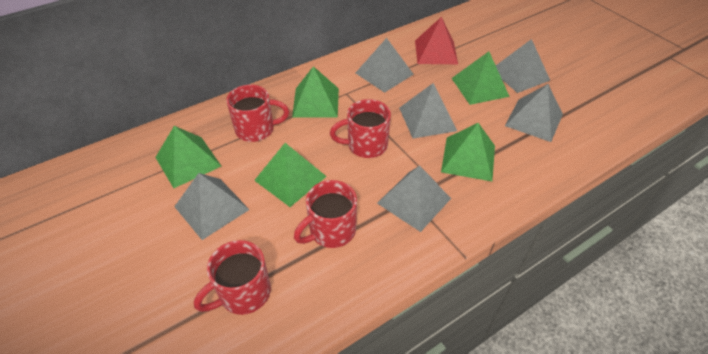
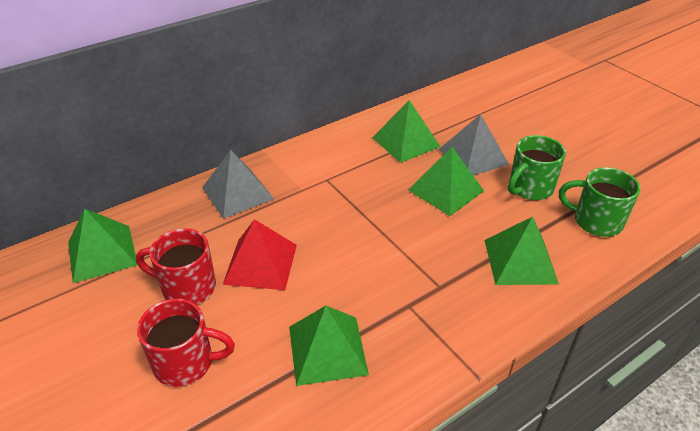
green mug: none = 0 -> [508,135,566,200] [559,167,640,237] = 2
grey pyramid: [174,173,250,240] [356,38,414,93] [377,166,451,232] [399,83,457,138] [496,39,550,93] [505,84,563,142] = 6 -> [202,150,274,219] [439,114,509,176] = 2
red mug: [194,240,271,315] [226,85,289,142] [294,180,357,248] [330,99,391,158] = 4 -> [136,228,216,304] [137,298,235,387] = 2

